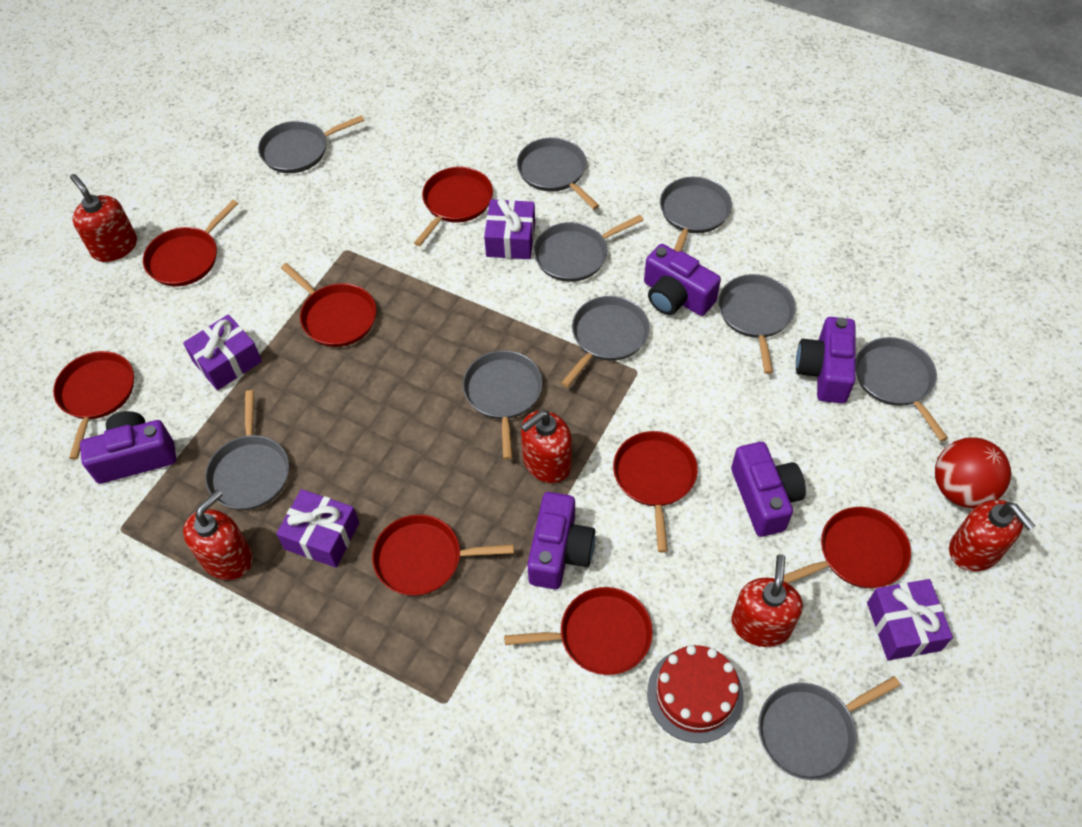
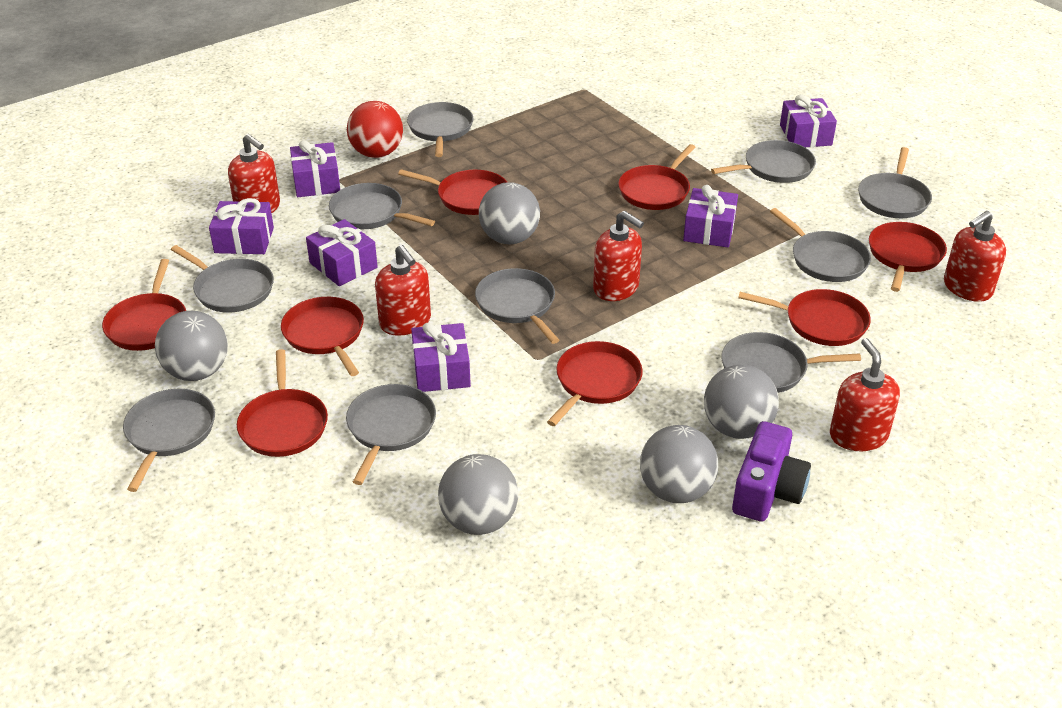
grey ball: none = 0 -> [155,311,228,381] [438,454,518,535] [479,182,540,244] [640,425,718,503] [704,365,779,439] = 5
purple camera: [80,411,176,484] [527,492,595,589] [644,244,721,316] [731,442,806,537] [796,317,855,404] = 5 -> [732,421,811,522] = 1
purple gift: [183,314,262,390] [276,489,359,568] [484,198,535,259] [867,579,953,660] = 4 -> [209,198,274,254] [290,140,340,197] [306,219,378,286] [411,323,471,392] [683,185,738,247] [780,94,837,147] = 6
red cake: [647,645,744,743] = 1 -> none = 0

